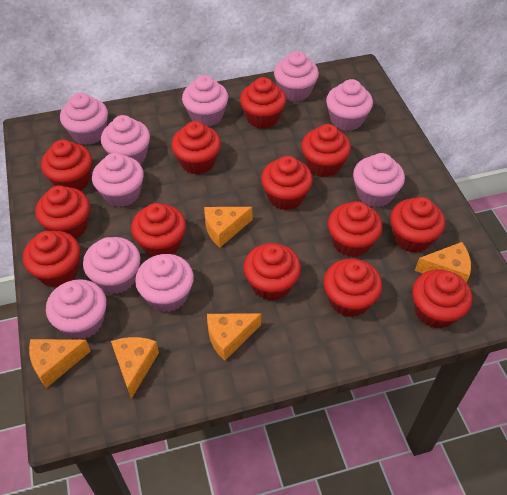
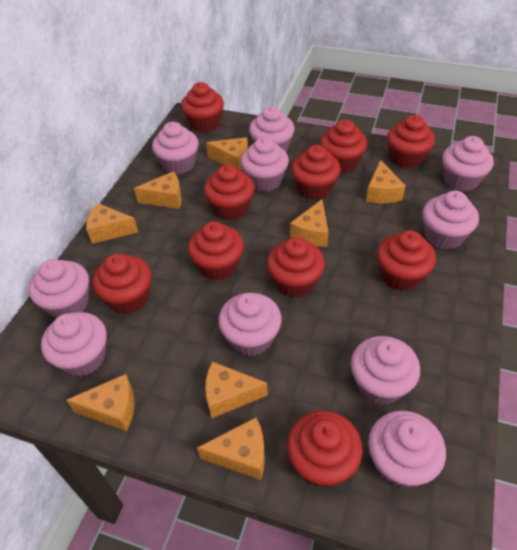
orange cheese: [29,339,91,388] [111,337,159,399] [204,207,252,247] [207,313,261,361] [415,242,471,282] = 5 -> [66,374,135,432] [86,203,138,244] [134,171,182,209] [197,417,265,480] [205,362,268,418] [206,137,248,170] [290,200,328,247] [366,160,406,203] = 8
red cupcake: [23,231,80,288] [35,186,90,239] [41,140,92,190] [131,203,186,256] [171,121,221,175] [240,77,286,129] [244,243,301,301] [261,156,313,210] [301,124,351,177] [324,258,382,317] [328,201,382,257] [390,197,445,253] [412,269,472,329] = 13 -> [92,253,152,314] [181,82,224,132] [188,221,244,280] [204,164,255,220] [267,237,325,298] [287,410,363,487] [291,145,341,200] [320,119,367,173] [377,230,436,291] [387,115,435,168] = 10

